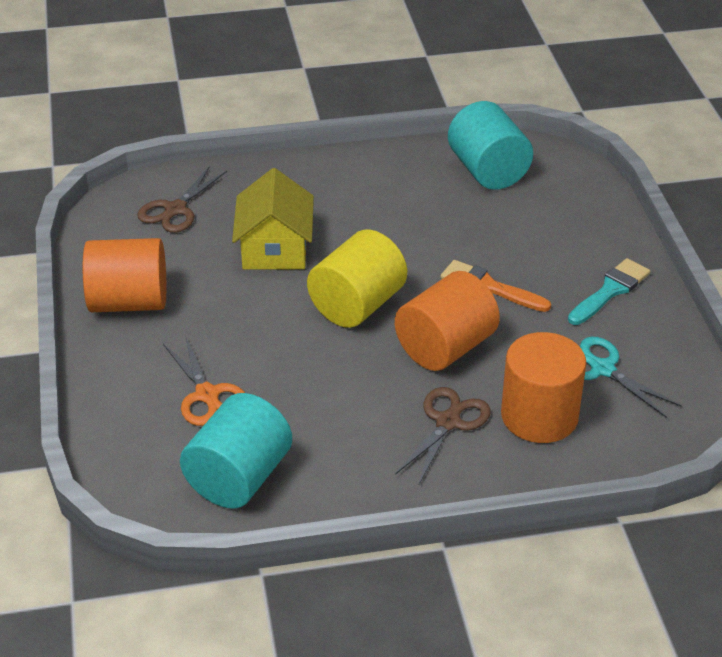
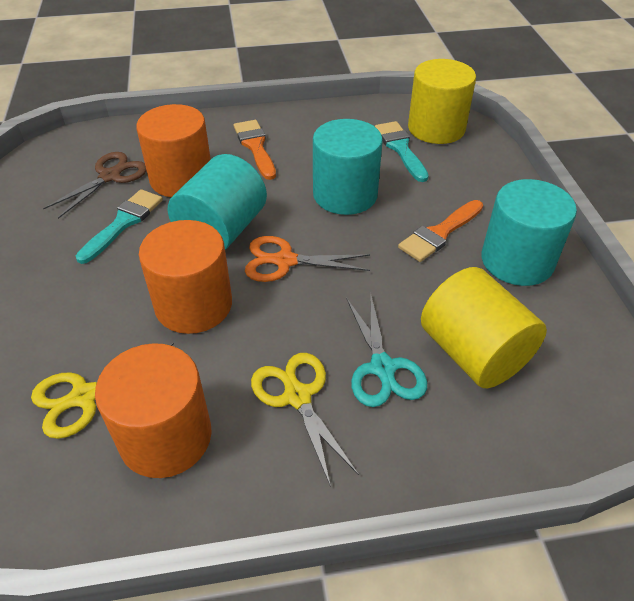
brown scissors: [137,166,227,233] [395,387,491,484] = 2 -> [43,152,147,219] = 1
orange brush: [440,260,551,312] = 1 -> [234,120,276,180] [398,200,483,262] = 2
turquoise brush: [568,258,650,325] = 1 -> [76,189,163,264] [375,121,429,182] = 2
turquoise cylinder: [180,393,292,509] [448,101,533,190] = 2 -> [168,154,267,250] [313,119,383,215] [481,179,577,286] = 3
yellow cylinder: [307,230,407,328] = 1 -> [408,59,476,144] [421,267,547,388] = 2
yellow house: [232,168,314,269] = 1 -> none = 0
yellow scissors: none = 0 -> [31,343,174,439] [251,353,359,487] = 2

